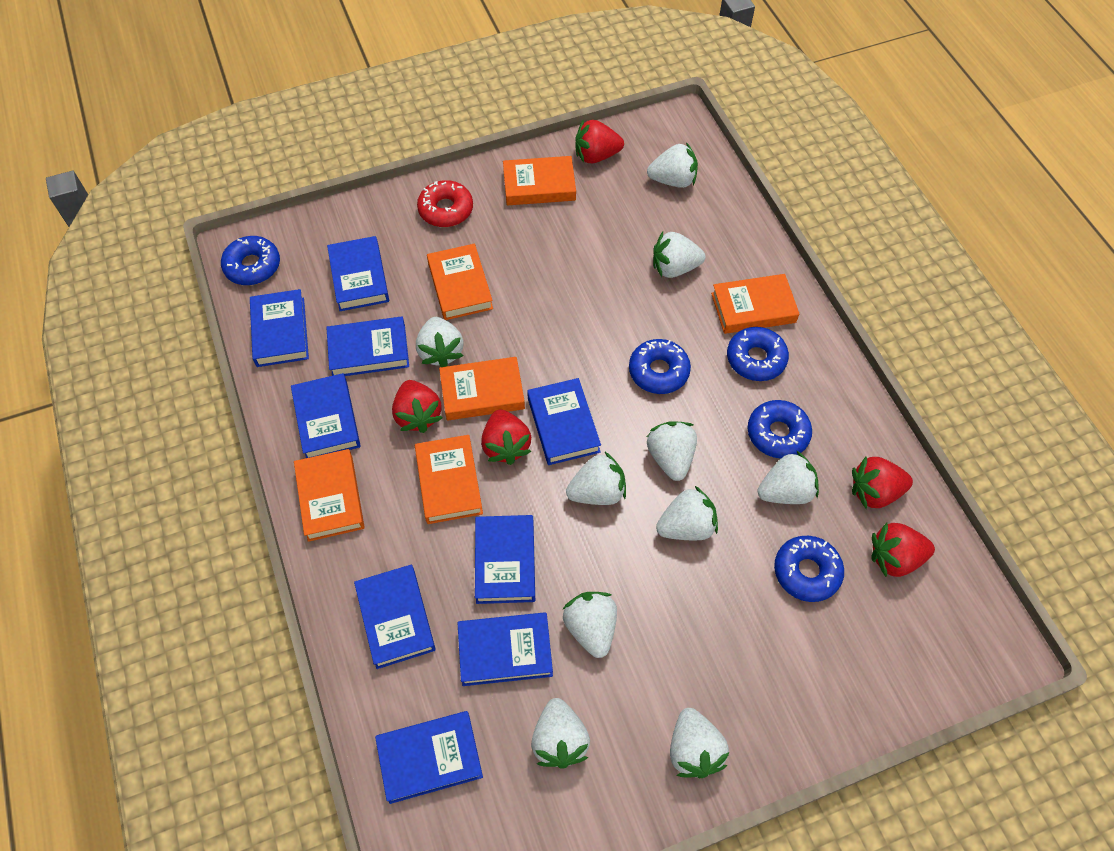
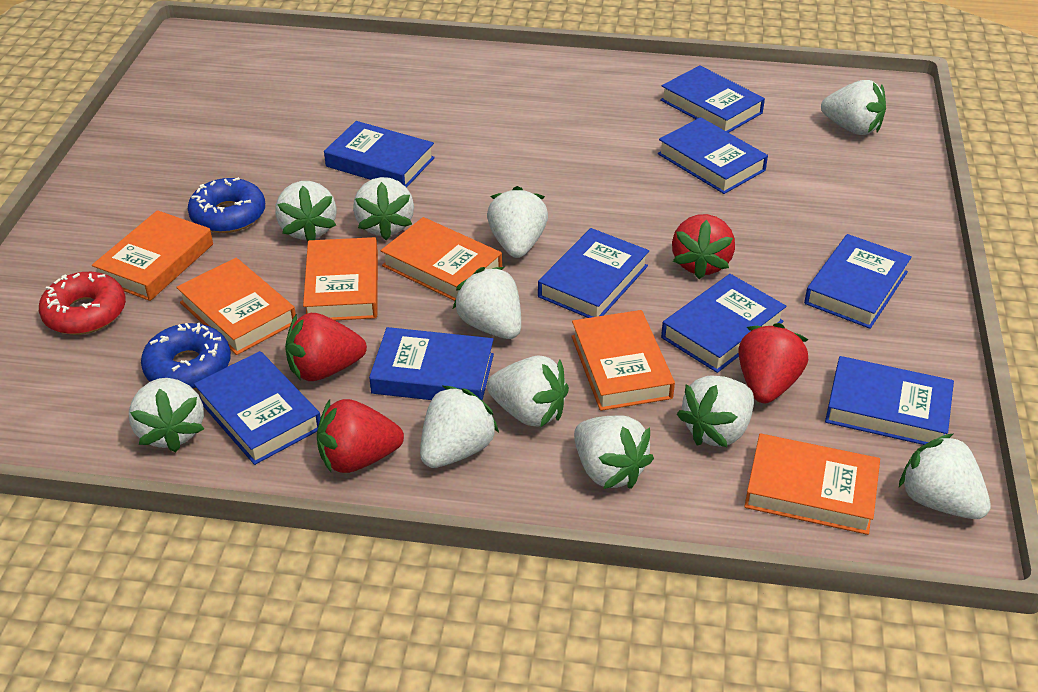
blue donut: [221,236,280,285] [629,339,691,394] [727,327,789,381] [748,400,812,459] [774,536,844,602] = 5 -> [141,323,231,389] [188,177,265,233] = 2
red strawberry: [392,380,442,433] [481,409,532,465] [576,119,624,163] [852,457,913,509] [872,523,935,577] = 5 -> [285,313,367,381] [317,399,404,473] [672,214,735,279] [738,323,808,403] = 4
white strawberry: [416,317,464,367] [531,698,590,769] [562,592,617,658] [566,451,626,505] [647,142,698,188] [647,421,697,481] [653,232,706,278] [656,486,718,540] [670,708,730,778] [758,451,819,504] = 10 -> [129,378,204,452] [275,181,337,241] [353,177,414,241] [420,385,499,468] [453,267,521,339] [487,186,548,258] [487,355,569,428] [574,416,654,489] [677,375,754,448] [821,80,886,135] [899,433,991,519] = 11

